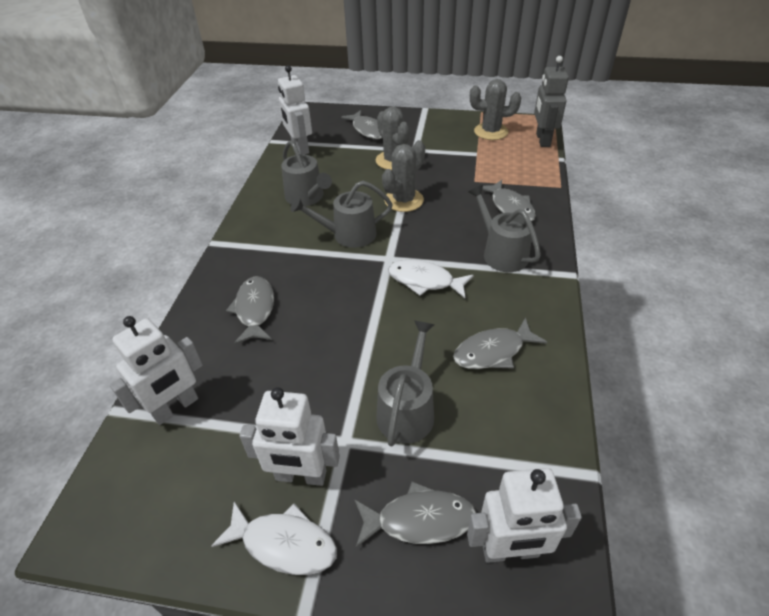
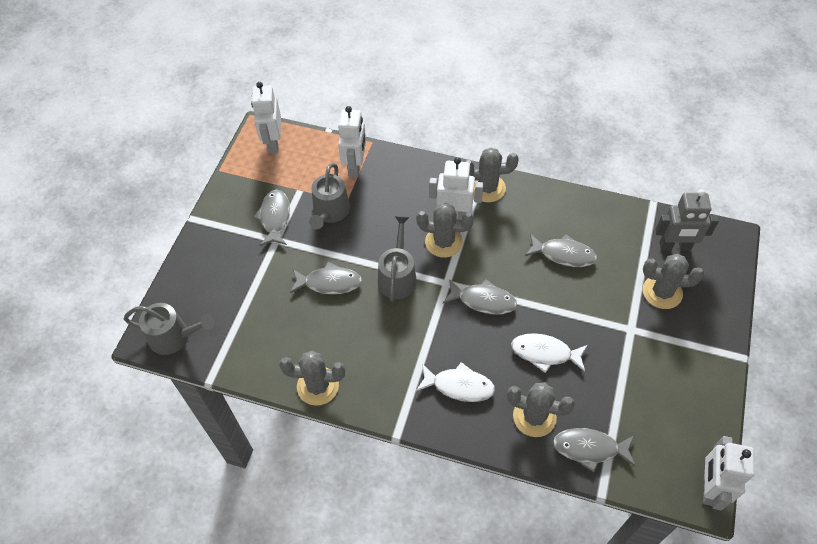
grey cactus: [376,107,410,170] [382,140,425,212] [470,79,521,140] = 3 -> [279,351,345,406] [416,203,474,258] [465,148,519,202] [507,382,575,437] [643,254,704,309] = 5
grey watering can: [281,140,332,206] [291,181,393,248] [377,320,435,447] [468,185,541,272] = 4 -> [124,303,214,355] [309,163,350,229] [378,216,417,302] = 3

